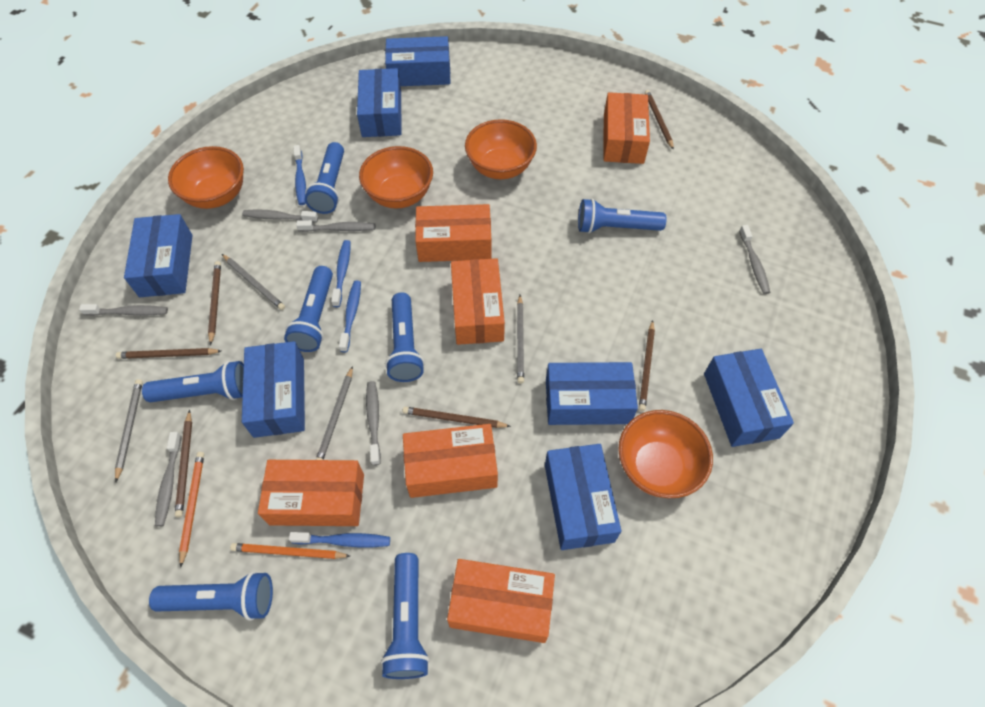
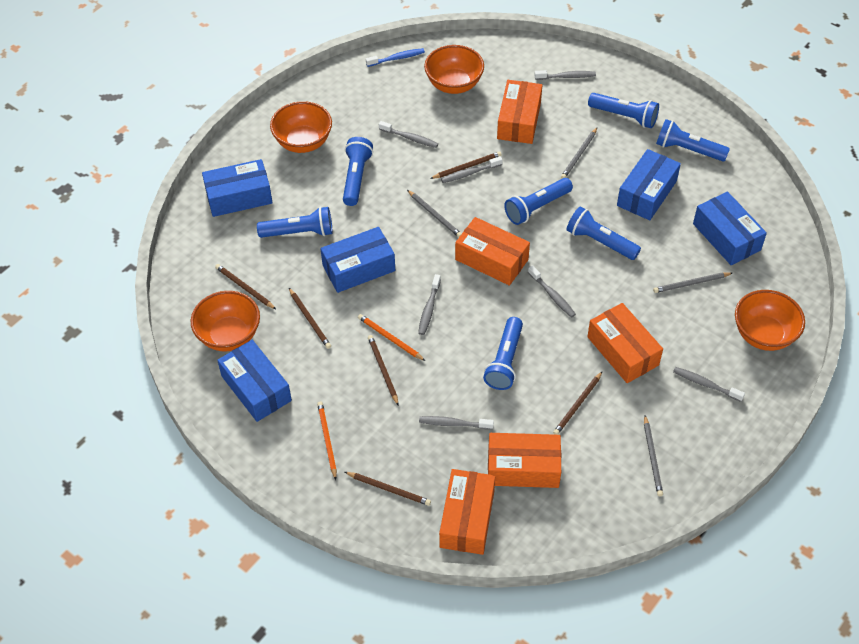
blue box: [124,214,193,297] [242,341,305,438] [357,68,401,137] [385,36,451,86] [545,444,622,550] [546,362,638,425] [704,349,794,447] = 7 -> [202,159,273,217] [217,340,292,422] [320,227,395,293] [617,149,681,220] [693,192,767,265] = 5
blue toothbrush: [289,532,390,547] [293,145,306,205] [331,240,350,307] [339,281,361,352] = 4 -> [366,48,425,67] = 1
grey toothbrush: [79,304,168,316] [155,432,182,526] [242,209,318,223] [296,220,375,232] [366,381,381,465] [739,225,770,294] = 6 -> [379,121,438,148] [418,274,441,335] [419,416,494,430] [441,156,503,183] [528,265,576,318] [535,70,596,80] [673,367,745,402] = 7
orange box: [258,460,364,526] [403,424,498,498] [415,204,491,262] [447,559,555,643] [451,258,505,345] [604,92,650,164] = 6 -> [439,469,495,555] [455,217,530,286] [488,433,561,488] [497,80,542,144] [587,303,663,383] = 5

